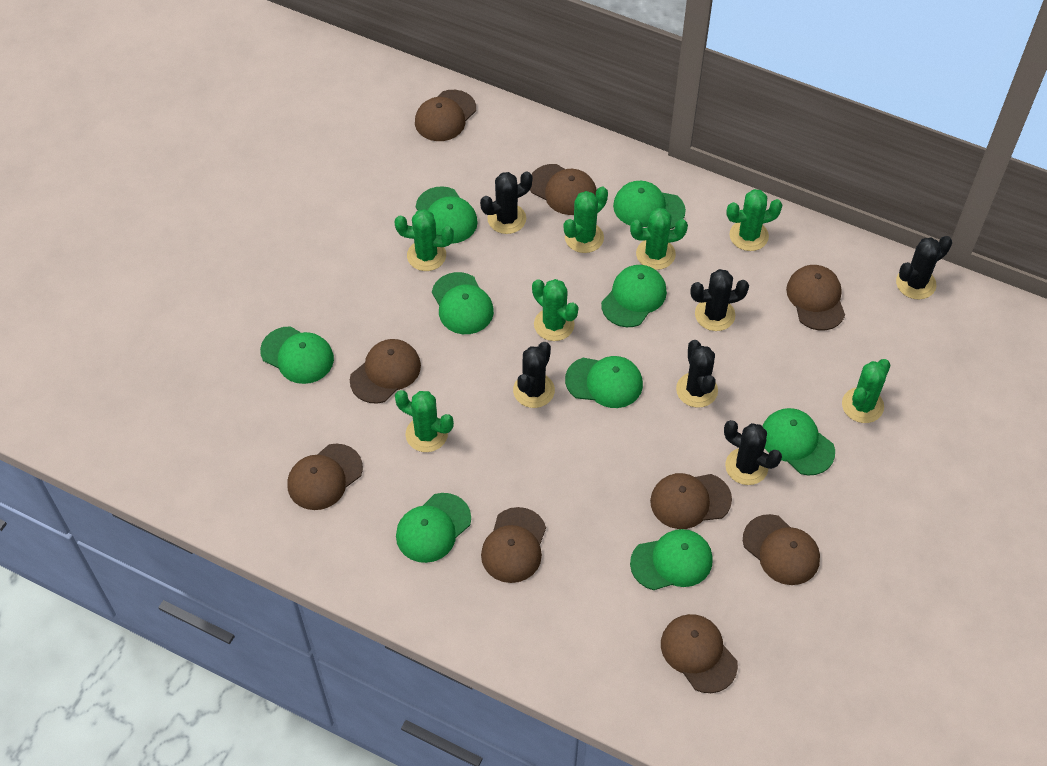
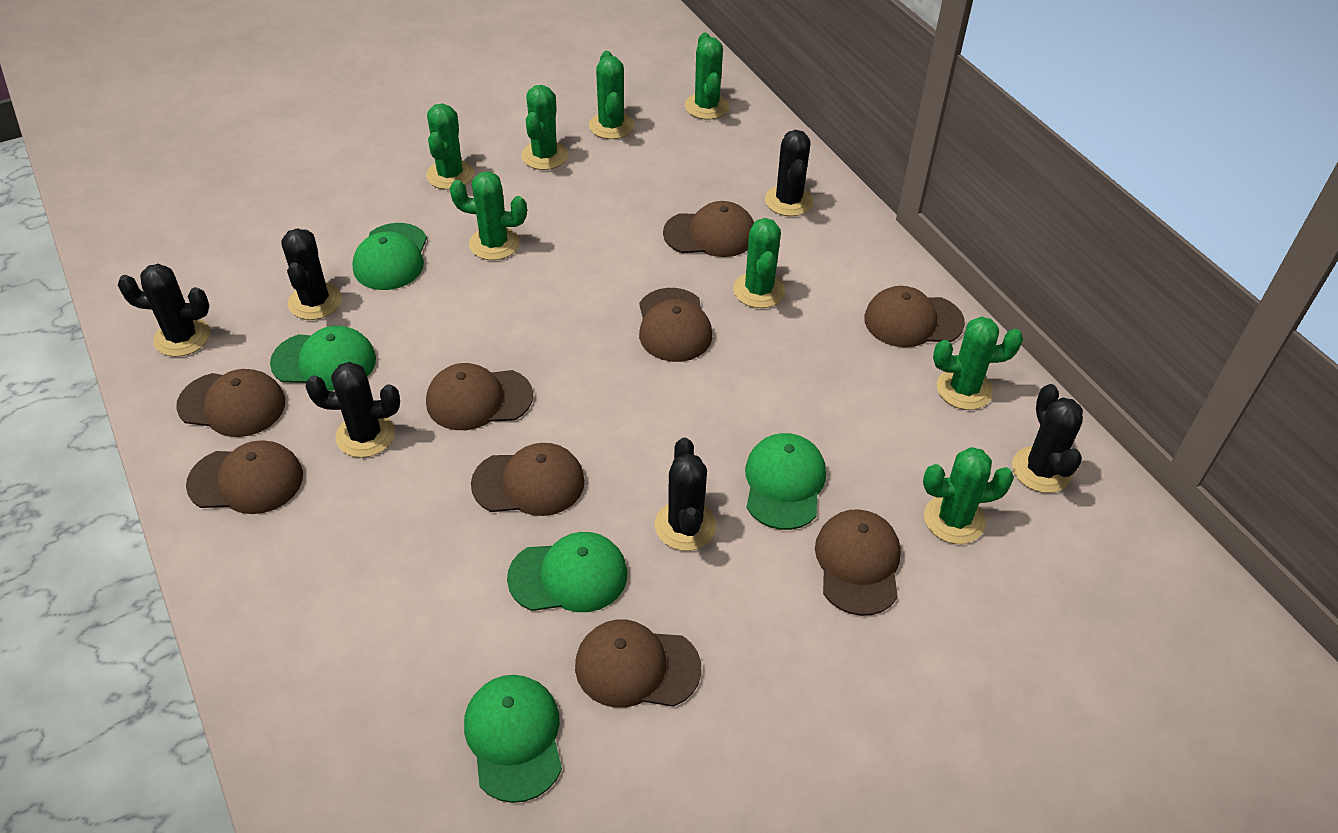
green cactus: [394,209,454,271] [395,390,454,452] [532,279,578,341] [564,186,608,253] [630,208,688,270] [726,189,782,251] [842,359,891,423] = 7 -> [426,103,474,190] [450,171,527,260] [521,85,568,170] [589,51,634,139] [685,32,729,119] [733,218,785,308] [923,447,1014,544] [933,317,1023,410] = 8
green cap: [260,326,334,384] [396,493,471,563] [416,186,478,244] [432,272,494,334] [565,356,643,408] [601,265,667,327] [613,181,686,229] [630,529,713,590] [763,408,835,475] = 9 -> [270,326,376,391] [352,223,427,290] [464,675,562,803] [507,532,627,612] [745,433,826,530] = 5

